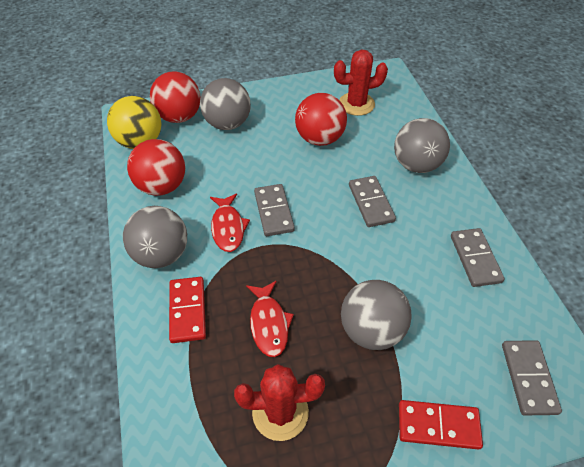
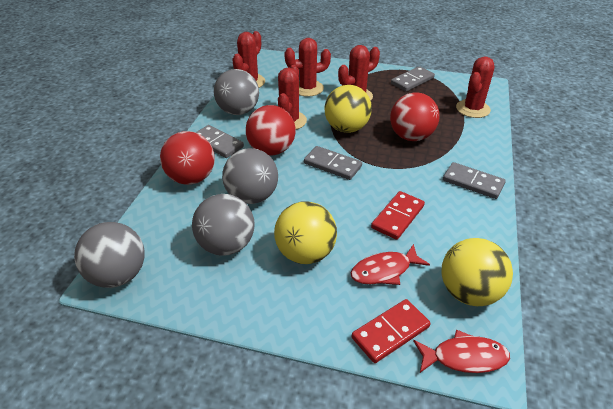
red cactus: [234,364,325,441] [334,50,388,116] = 2 -> [232,31,265,88] [278,65,307,130] [284,38,331,97] [338,45,380,101] [456,56,494,118] = 5
yellow ball: [107,96,161,149] = 1 -> [274,201,337,264] [324,85,372,133] [442,238,513,306] = 3

